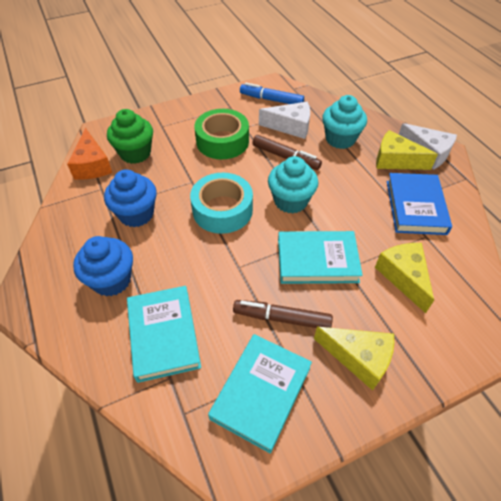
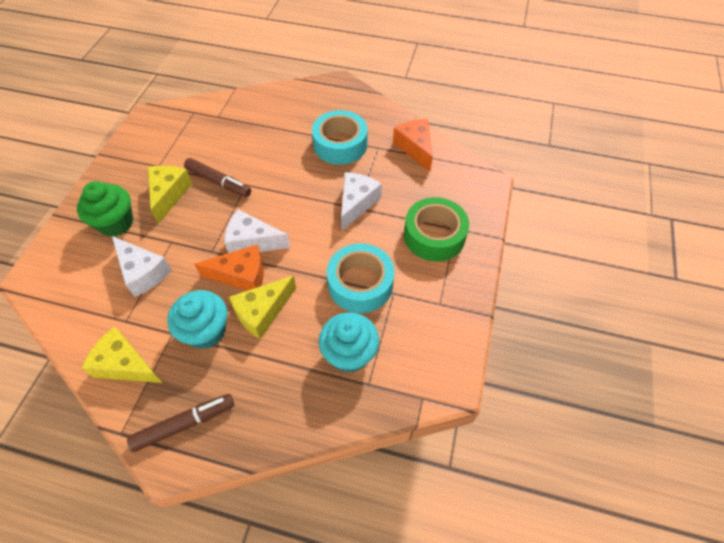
blue book: [387,173,452,235] = 1 -> none = 0
blue cupcake: [73,236,133,296] [104,169,157,227] = 2 -> none = 0
blue marker: [240,83,304,104] = 1 -> none = 0
orange cheese: [67,128,112,180] = 1 -> [194,244,264,291] [393,119,433,172] = 2
turquoise book: [127,286,201,383] [208,334,312,454] [278,231,363,284] = 3 -> none = 0
turquoise tape: [190,173,253,234] = 1 -> [312,110,368,165] [327,243,394,313] = 2
white cheese: [259,102,310,139] [399,123,457,170] = 2 -> [112,236,172,297] [224,210,291,253] [341,172,382,231] = 3

